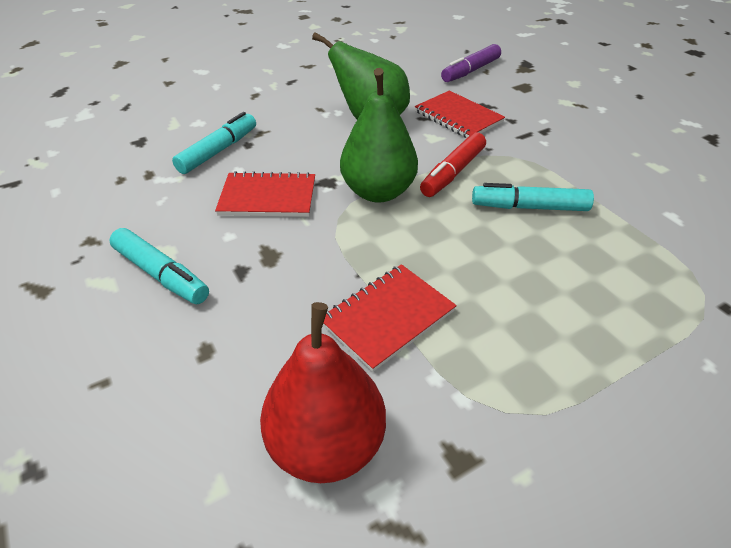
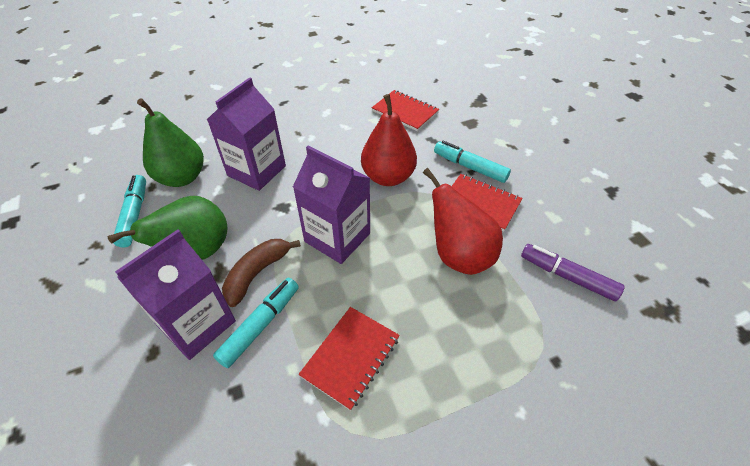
brown banana: none = 0 -> [222,239,301,307] = 1
purple carton: none = 0 -> [115,229,236,360] [207,77,286,191] [293,146,370,264] = 3
red marker: [420,132,486,197] = 1 -> none = 0
red pear: [260,302,386,483] = 1 -> [361,94,417,186] [423,168,503,275] = 2

